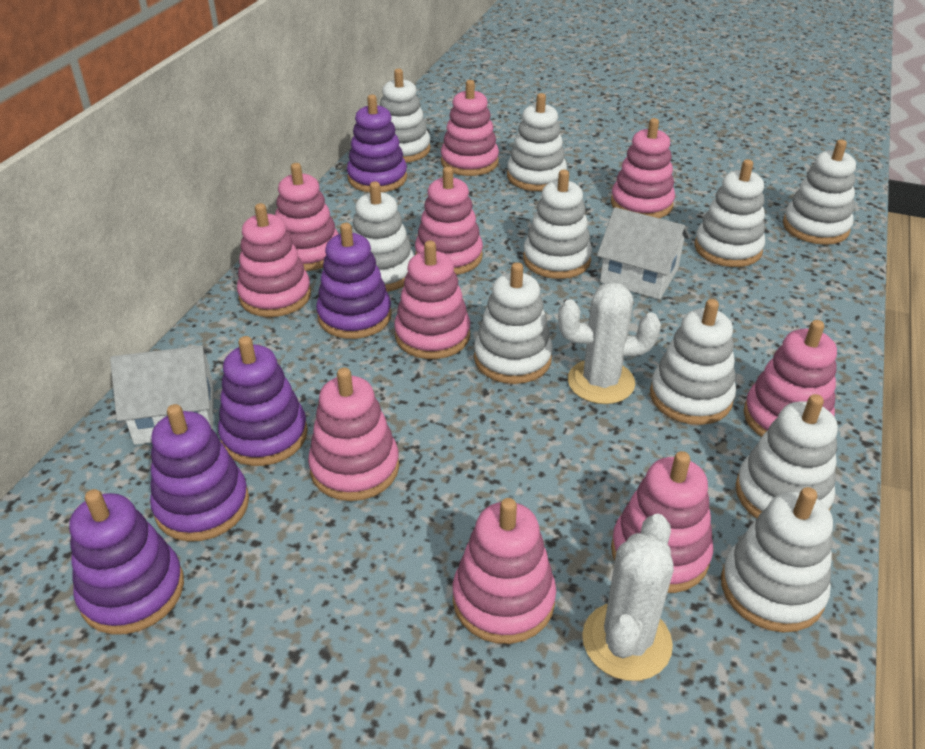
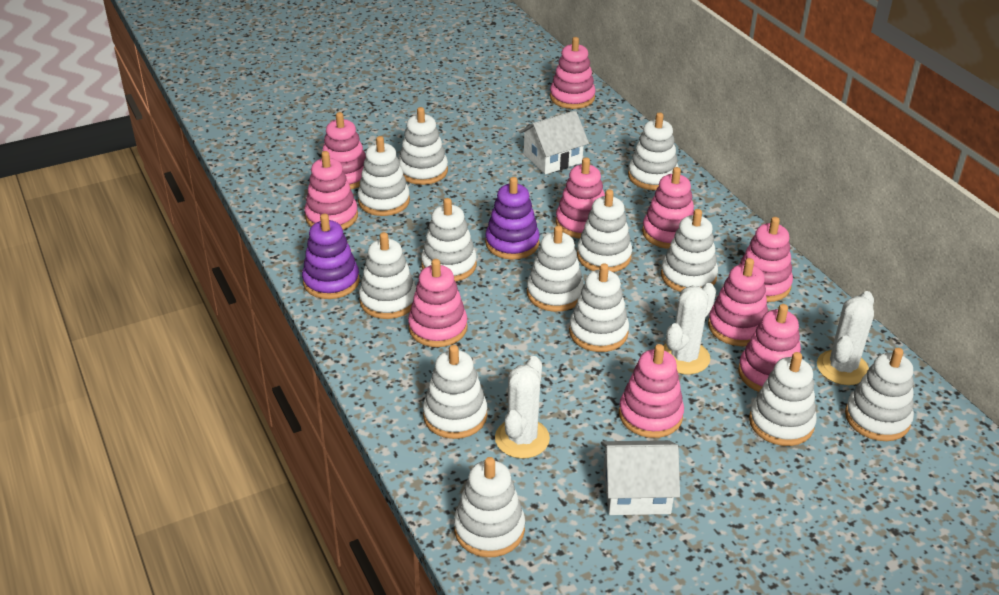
purple stacking toy: [69,489,184,634] [150,404,249,542] [218,336,308,466] [316,223,392,339] [347,95,407,193] = 5 -> [302,214,360,299] [485,177,540,260] = 2
white cactus: [558,282,661,404] [582,514,674,681] = 2 -> [495,356,550,459] [663,283,716,374] [817,291,874,385] = 3
white stacking toy: [352,181,414,292] [380,69,431,163] [474,262,553,384] [507,93,567,191] [523,170,592,279] [650,299,736,425] [694,159,765,267] [721,487,833,633] [735,394,838,519] [783,140,856,245] = 10 -> [358,136,410,216] [359,232,416,319] [399,107,448,185] [421,198,477,282] [423,345,487,439] [454,457,525,557] [527,226,584,312] [569,263,629,352] [577,189,632,272] [628,112,679,190] [661,209,718,292] [749,352,817,446] [845,348,914,441] = 13

